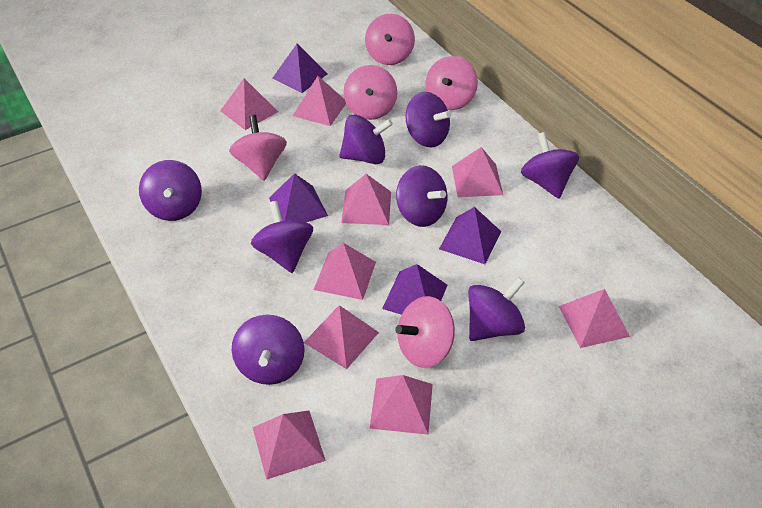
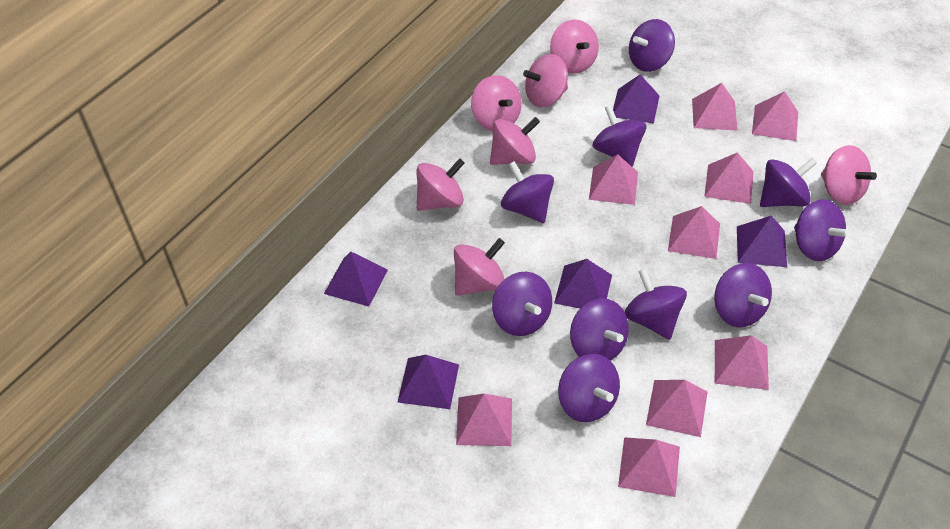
pink spinning top: [229,115,287,180] [344,65,397,120] [365,14,415,65] [395,296,455,368] [426,56,478,110] = 5 -> [416,158,464,211] [454,238,505,296] [471,75,522,131] [490,117,540,165] [523,54,568,107] [550,20,599,73] [821,145,877,205] = 7
purple pyramid: [269,173,328,222] [272,43,328,93] [382,264,447,315] [439,207,501,264] = 4 -> [324,252,388,306] [398,355,459,409] [554,259,612,308] [613,75,660,124] [737,216,787,267] = 5
purple spinning top: [139,160,202,221] [232,314,305,385] [251,201,313,273] [339,114,393,164] [396,165,447,227] [405,92,452,147] [468,277,525,341] [521,132,579,199] = 8 -> [492,272,552,336] [501,161,554,223] [558,354,620,422] [570,298,629,361] [593,105,646,167] [625,268,687,340] [629,19,675,72] [714,263,772,327] [760,158,817,207] [794,199,850,261] = 10

